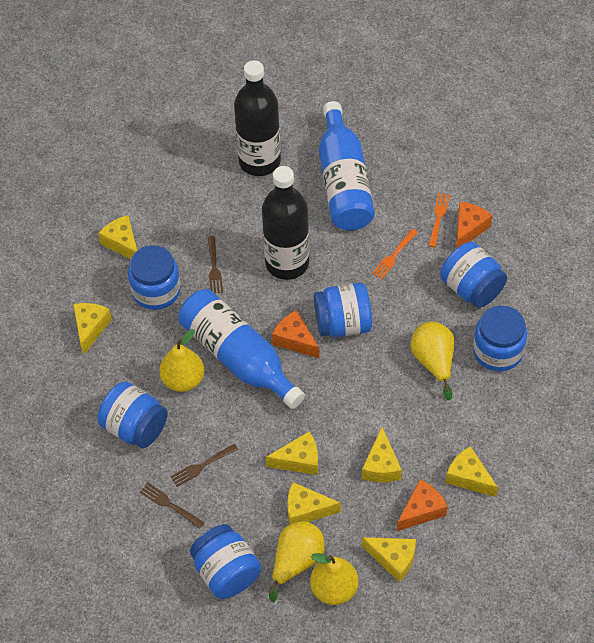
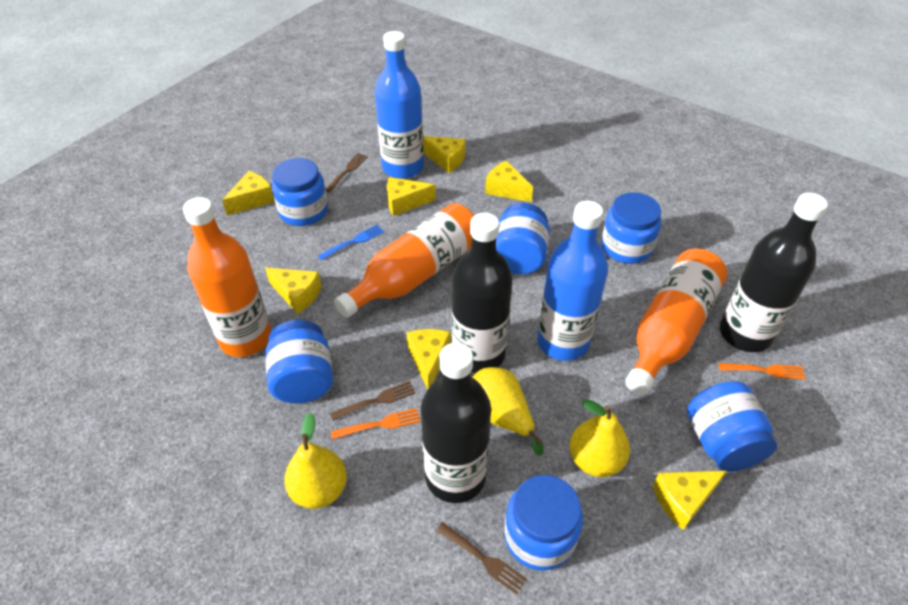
black bottle: [234,60,281,176] [262,166,309,280] = 2 -> [421,342,491,503] [452,213,513,373] [720,192,828,352] = 3
blue fork: none = 0 -> [318,225,384,260] = 1
orange bottle: none = 0 -> [183,197,271,357] [334,203,474,318] [625,249,727,395] = 3
orange cheese: [272,310,319,358] [397,479,448,531] [456,202,492,248] = 3 -> none = 0
yellow pear: [159,329,204,392] [269,521,325,602] [310,553,359,605] [410,321,454,400] = 4 -> [284,412,347,509] [472,367,543,456] [569,399,630,477] = 3

